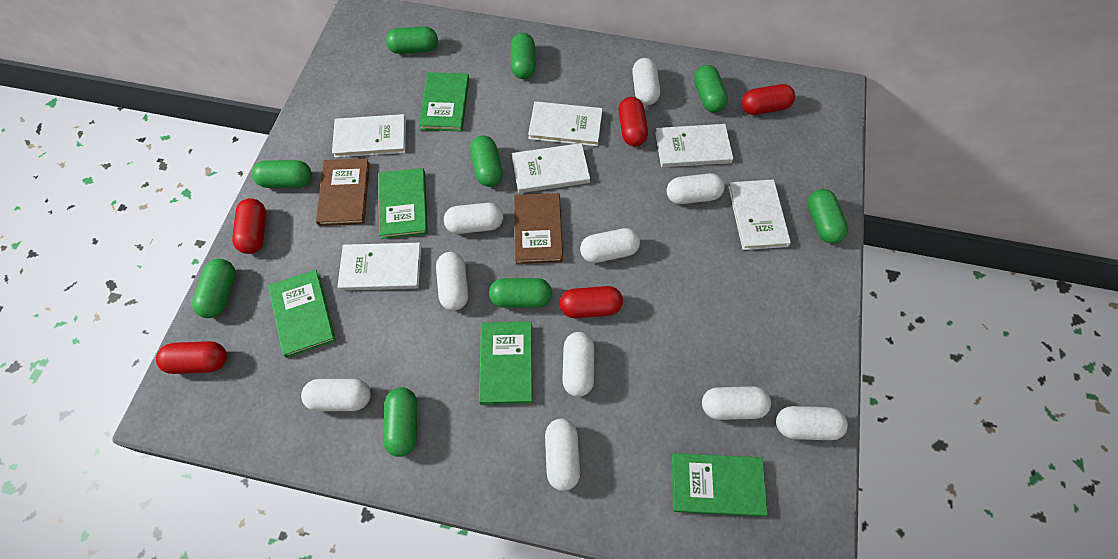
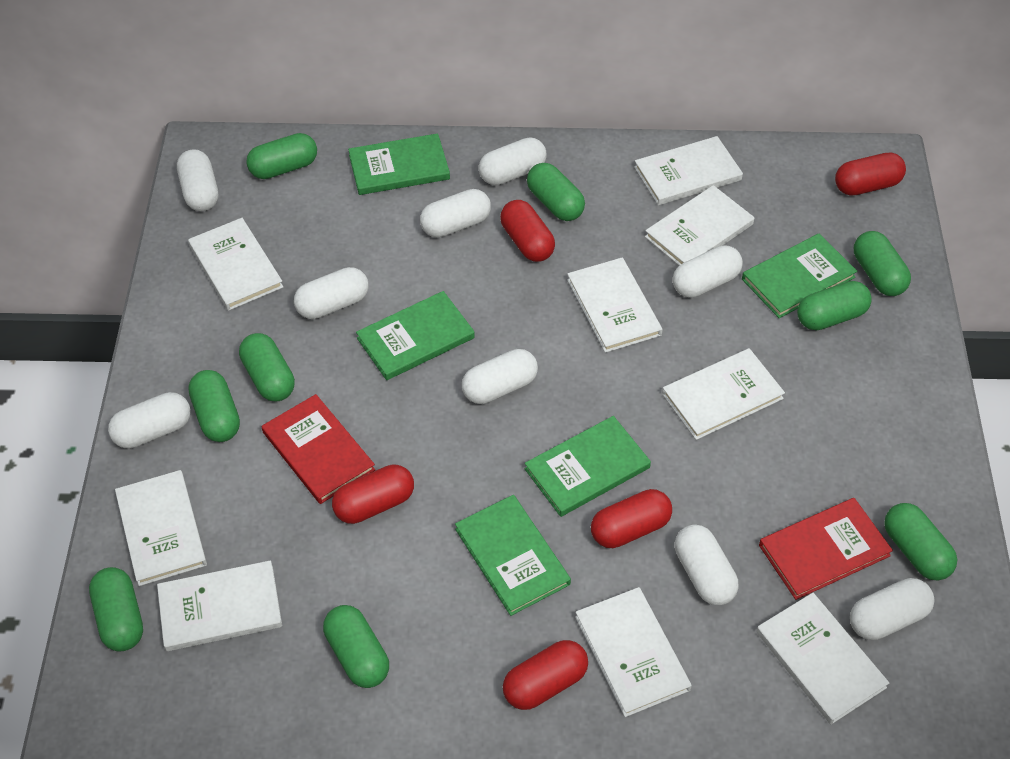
brown book: [316,158,370,226] [514,193,563,264] = 2 -> none = 0
red book: none = 0 -> [262,394,375,504] [759,498,893,600] = 2
white book: [332,114,406,158] [337,243,421,291] [512,143,590,193] [528,101,603,146] [655,124,733,167] [728,179,791,250] = 6 -> [115,470,207,586] [157,560,282,651] [188,218,283,311] [567,258,663,353] [575,587,692,717] [634,136,743,205] [645,185,754,266] [662,348,785,440] [756,593,889,724] = 9
white capsule: [301,379,371,411] [436,252,468,311] [444,203,503,234] [545,419,580,491] [562,332,594,397] [580,228,640,263] [632,58,660,105] [666,173,725,204] [702,386,771,420] [776,406,848,440] = 10 -> [108,392,191,448] [177,149,218,211] [294,267,369,319] [420,189,491,237] [462,349,538,404] [479,137,547,185] [673,245,743,298] [675,524,738,606] [850,578,935,640] = 9

